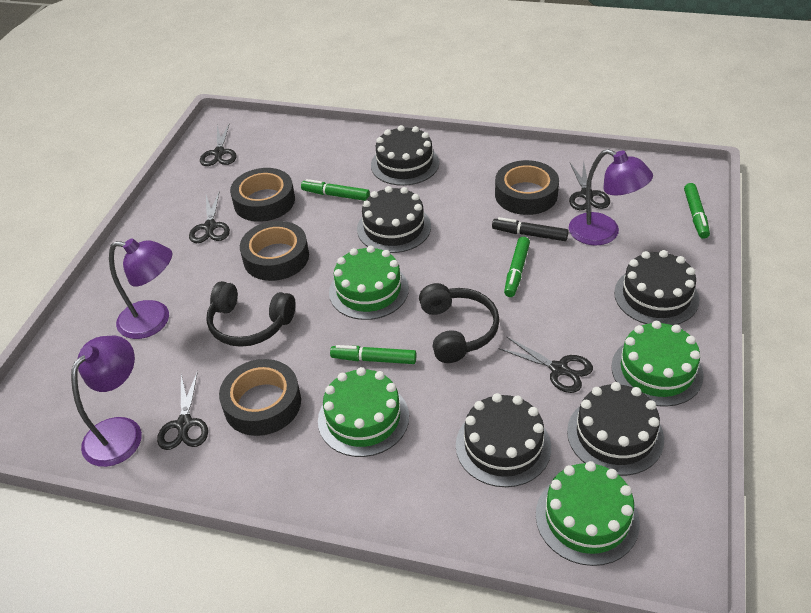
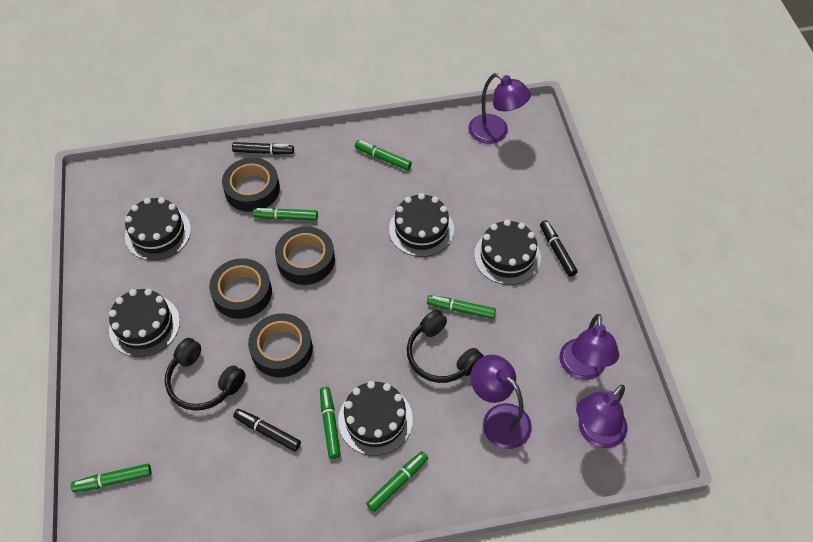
black marker: [492,217,569,241] = 1 -> [232,142,294,155] [233,409,301,451] [540,220,578,277] = 3
black scissors: [157,371,208,450] [189,191,230,243] [200,123,237,166] [498,336,593,393] [569,161,610,210] = 5 -> none = 0
green cake: [318,367,409,457] [329,246,409,320] [536,461,640,566] [611,321,704,407] = 4 -> none = 0
green marker: [301,179,370,201] [330,345,416,364] [504,237,530,297] [684,183,710,239] = 4 -> [71,464,152,492] [253,208,318,221] [320,387,341,459] [355,140,412,171] [366,451,428,512] [427,295,496,319] = 6
purple lamp: [71,336,142,467] [109,238,172,339] [569,149,653,246] = 3 -> [468,73,531,144] [471,355,532,449] [559,314,619,380] [576,385,628,448] = 4

